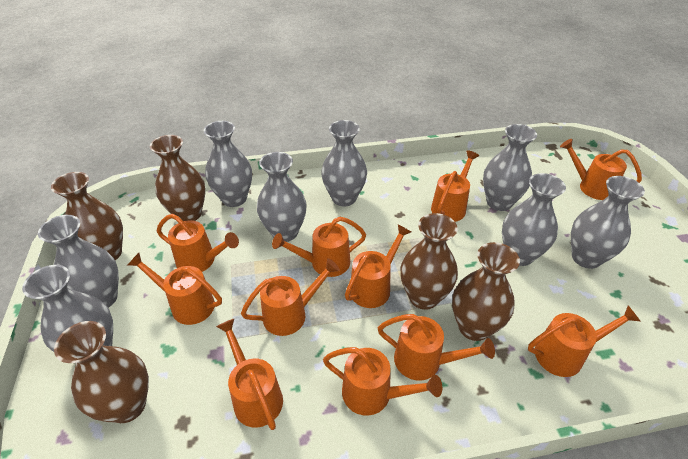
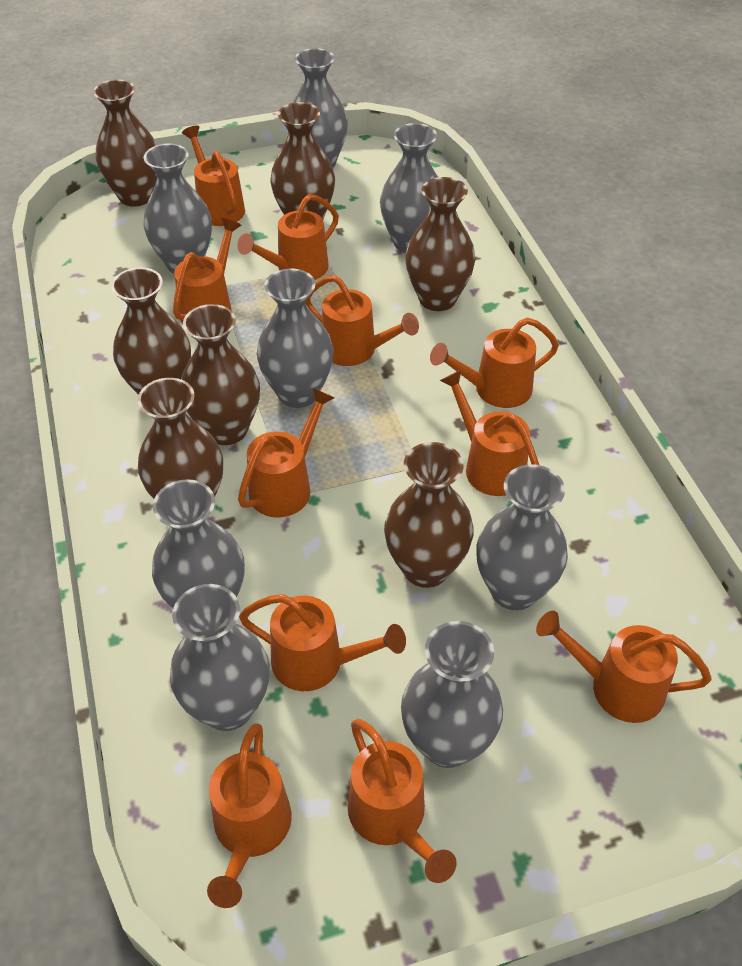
brown vase: [51,172,123,260] [54,321,149,423] [150,135,206,221] [400,213,458,310] [452,242,520,341] = 5 -> [93,79,157,207] [111,267,191,395] [138,378,223,499] [181,304,260,445] [271,102,335,219] [384,442,474,588] [405,177,476,311] = 7

